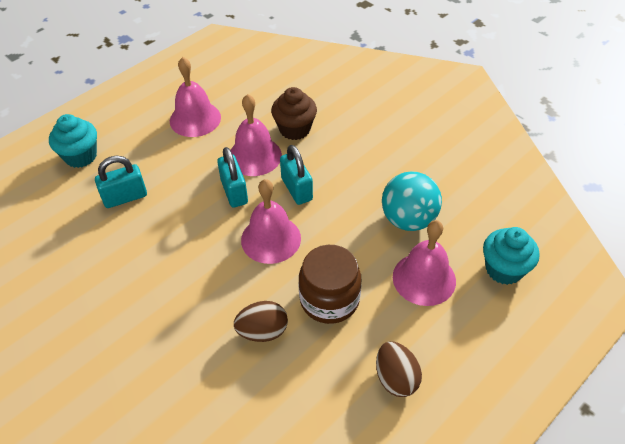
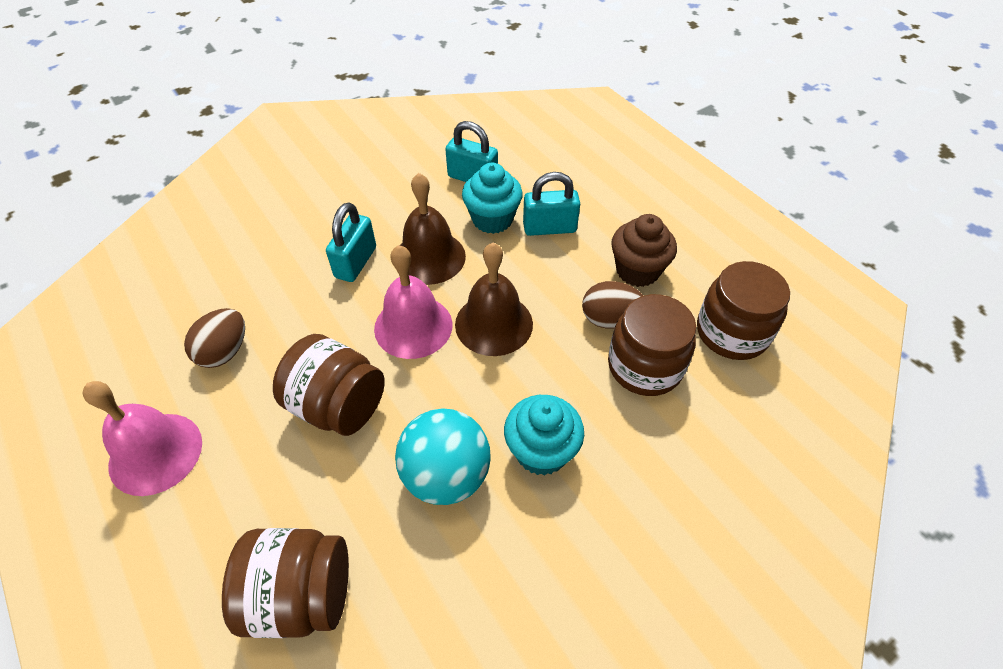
brown bell: none = 0 -> [400,173,466,285] [455,243,533,356] = 2
brown jar: [299,245,361,324] = 1 -> [222,528,349,638] [273,334,385,436] [608,294,697,396] [697,261,790,360] = 4
pink bell: [170,57,221,137] [231,94,282,176] [241,179,301,264] [393,220,456,306] = 4 -> [83,381,202,496] [374,245,453,359] = 2

